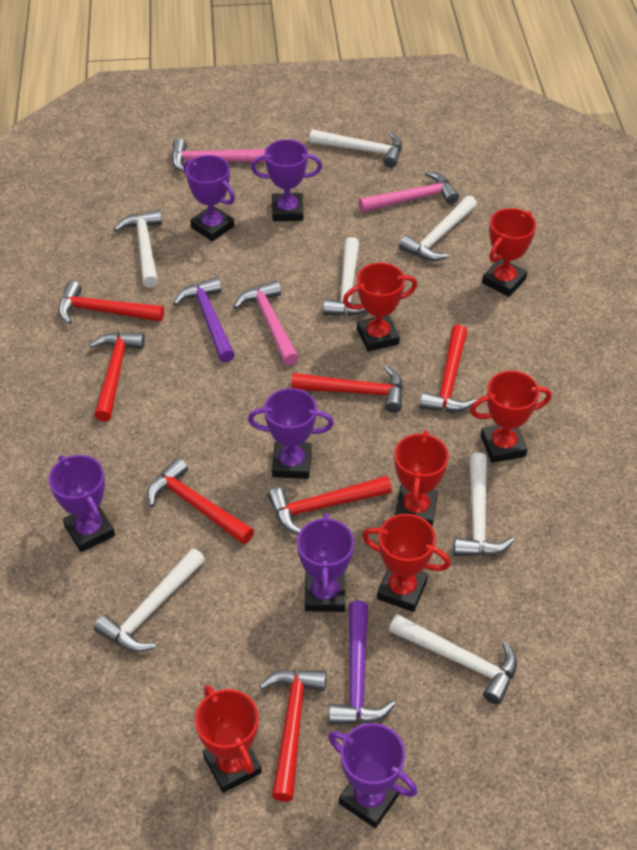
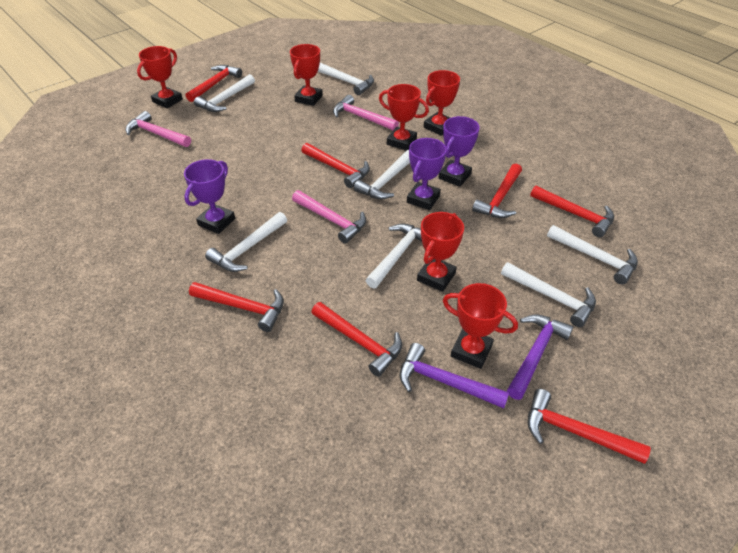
purple trophy: [49,455,115,552] [183,155,235,241] [248,388,334,479] [251,139,322,221] [297,513,354,612] [328,723,417,828] = 6 -> [184,159,235,234] [407,138,447,210] [439,116,480,187] = 3

